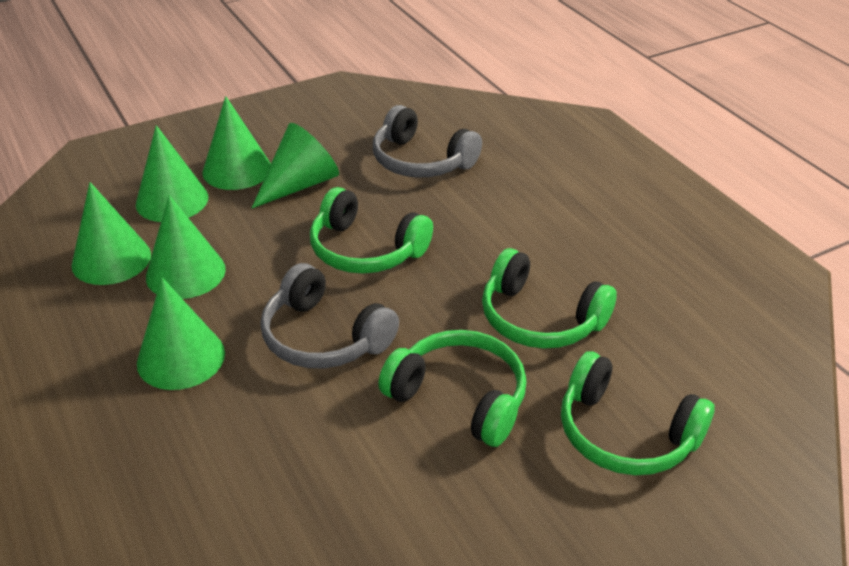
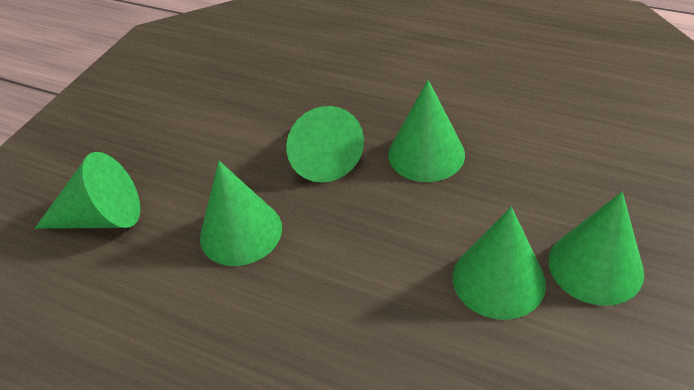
green headphones: [310,187,433,274] [378,330,527,447] [482,248,617,349] [561,351,715,475] = 4 -> none = 0
grey headphones: [260,263,399,368] [373,105,482,178] = 2 -> none = 0

